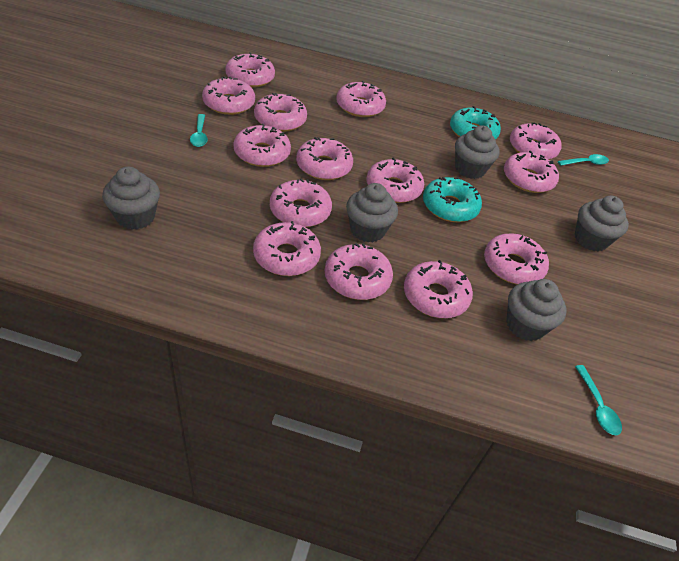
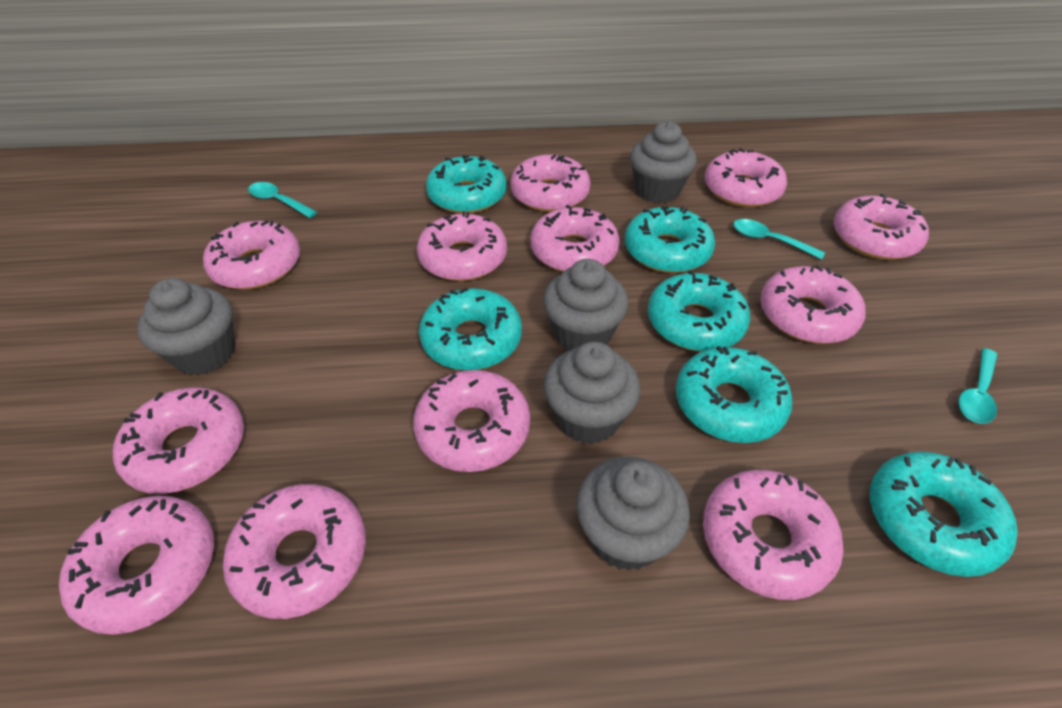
pink donut: [202,77,255,115] [225,52,275,88] [233,124,291,167] [253,221,321,276] [254,93,307,132] [270,179,332,227] [296,137,353,180] [325,243,393,300] [336,81,386,117] [366,158,424,203] [404,260,473,318] [484,233,549,285] [504,151,559,193] [510,122,562,160] = 14 -> [59,496,214,635] [113,387,244,494] [203,220,300,289] [223,484,366,619] [413,370,530,472] [417,211,507,281] [510,154,590,212] [530,205,620,272] [703,470,844,600] [705,148,787,207] [760,265,865,344] [834,194,929,260] = 12
turquoise donut: [423,177,482,222] [450,106,501,139] = 2 -> [419,288,522,371] [426,156,507,214] [625,206,715,273] [648,270,750,352] [676,346,792,443] [870,451,1018,577] = 6

